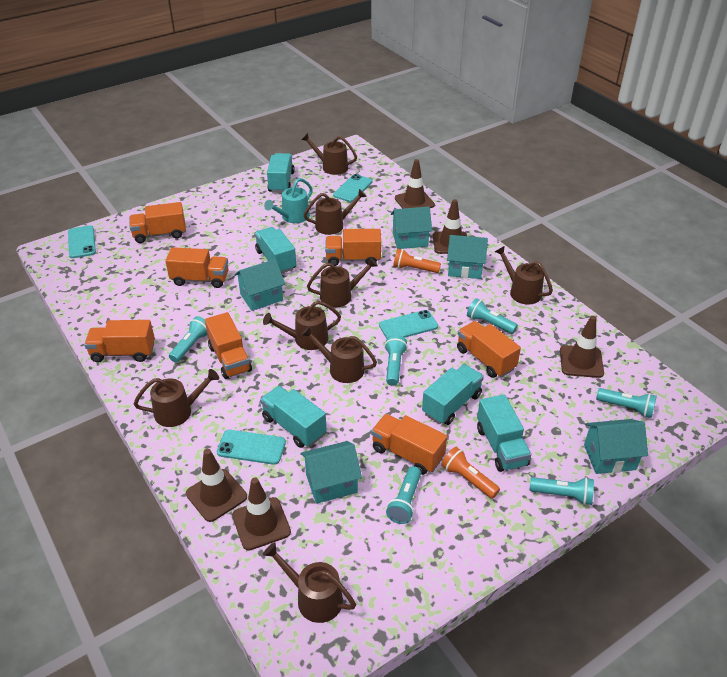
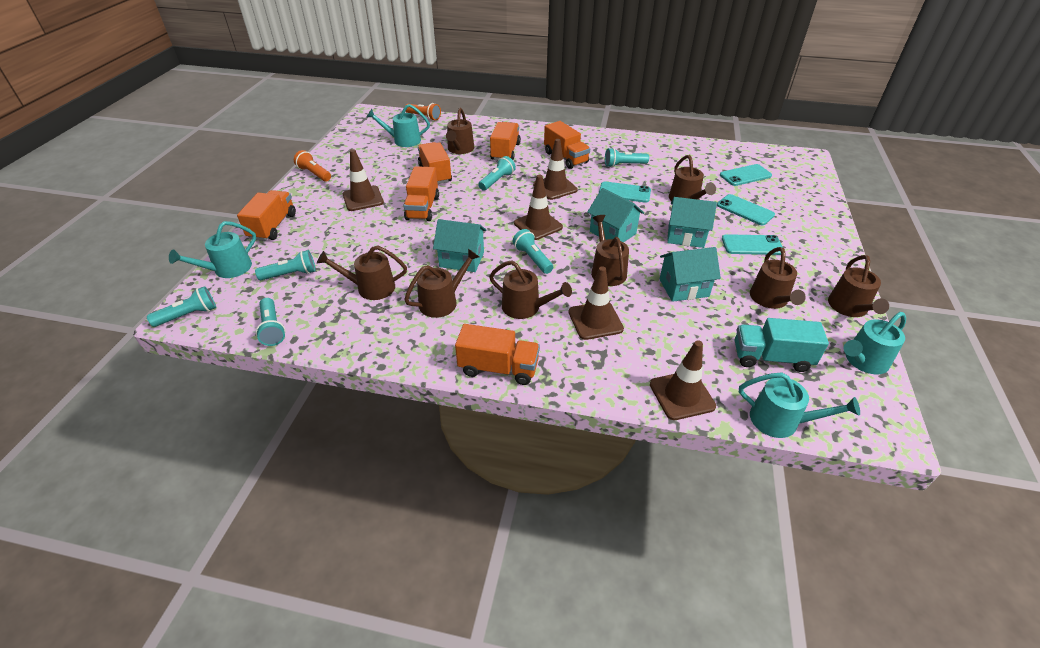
orange truck: [84,320,155,362] [129,202,186,243] [165,247,228,288] [205,312,252,379] [325,229,381,266] [371,414,447,475] [457,321,521,378] = 7 -> [237,190,296,241] [404,166,439,221] [418,142,452,184] [455,324,540,385] [490,122,521,160] [544,121,590,169] = 6
turquoise house: [234,259,285,311] [301,441,362,504] [391,207,432,249] [447,235,488,279] [584,419,648,474] = 5 -> [433,219,486,272] [587,188,644,242] [659,247,721,302] [667,197,717,248] = 4
turquoise truck: [255,227,296,274] [260,386,327,448] [267,153,295,193] [422,364,484,425] [477,394,532,472] = 5 -> [735,318,829,372] = 1
turquoise watering can: [264,178,313,223] = 1 -> [169,221,256,278] [367,104,430,147] [739,372,860,438] [844,312,906,374] = 4

